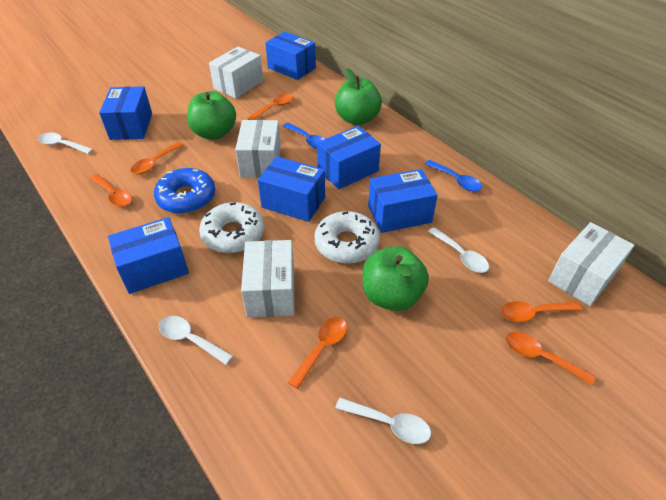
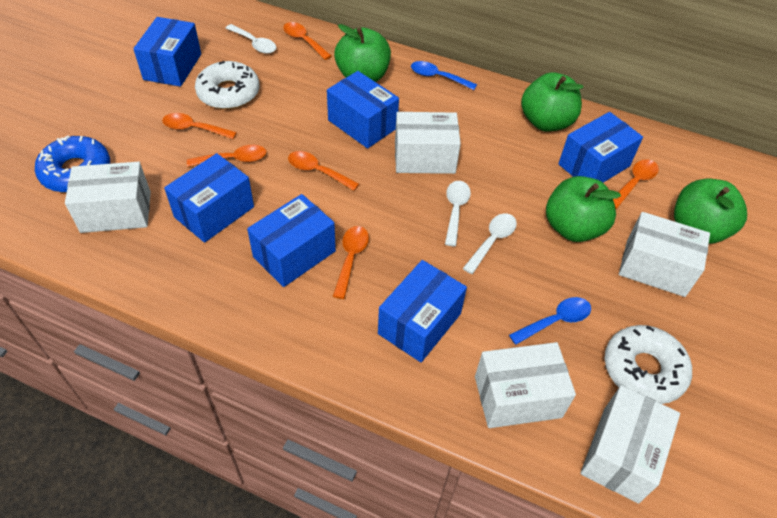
green apple: [187,91,236,140] [335,68,382,125] [362,246,429,311] = 3 -> [334,24,391,82] [521,72,583,132] [546,176,621,242] [674,178,747,244] = 4
white box: [209,47,263,98] [235,120,281,178] [241,240,294,318] [548,222,634,306] = 4 -> [65,162,151,233] [395,112,461,174] [475,342,576,428] [580,385,680,504] [619,212,710,297] = 5
white spoon: [38,132,93,154] [159,316,233,365] [335,397,431,444] [428,227,489,273] = 4 -> [226,24,276,54] [445,181,471,246] [463,213,517,274] = 3

